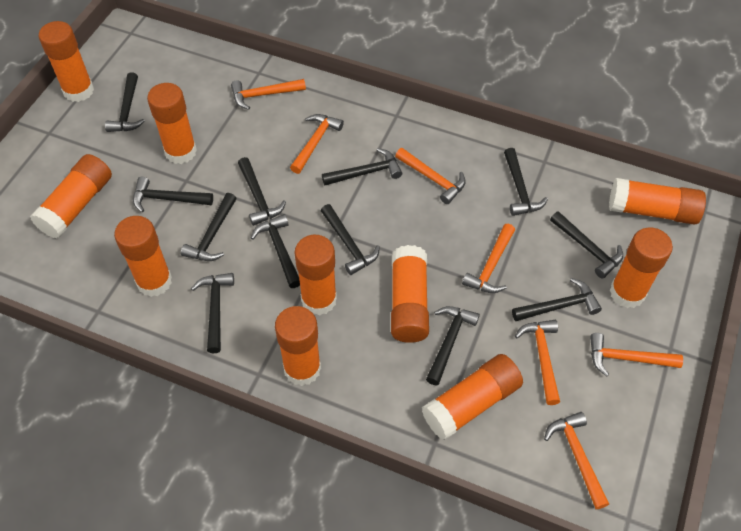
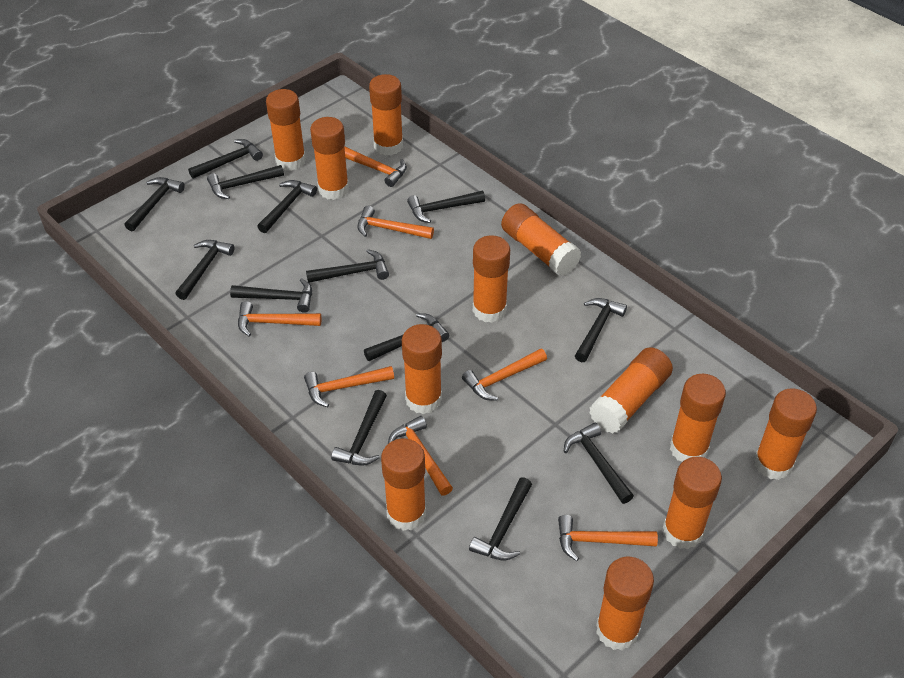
black hammer: [105,72,145,132] [133,177,213,212] [181,193,237,261] [191,273,234,353] [238,157,286,226] [251,214,300,288] [321,204,380,275] [322,148,402,185] [426,306,480,385] [504,148,548,216] [512,278,602,321] [550,211,623,279] = 12 -> [124,177,185,231] [175,240,234,300] [188,139,263,179] [207,165,284,199] [230,278,312,313] [257,180,317,233] [306,249,389,283] [331,390,387,466] [364,313,449,361] [407,191,485,223] [469,477,532,560] [563,422,634,504] [575,298,627,362] = 13
orange glue stick: [30,154,112,239] [39,21,94,102] [114,216,172,297] [147,83,197,164] [275,306,321,386] [295,235,337,315] [391,245,429,343] [422,354,523,440] [609,178,706,225] [610,227,673,308] = 10 -> [266,89,306,171] [310,117,349,200] [369,74,403,156] [381,438,426,531] [402,324,442,414] [473,235,510,323] [501,203,581,276] [589,347,673,434] [596,557,654,650] [663,457,722,549] [670,374,726,462] [754,388,817,480] = 12

